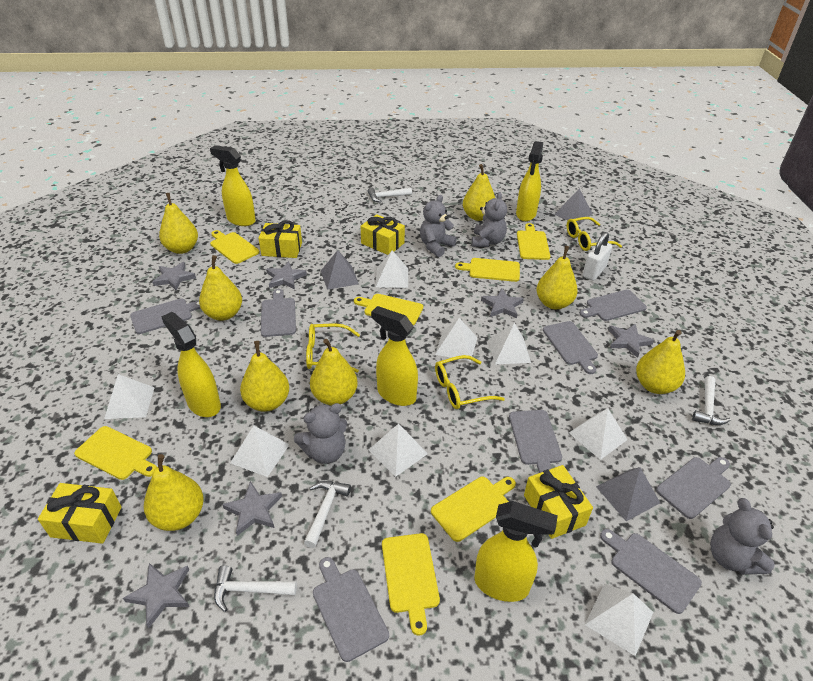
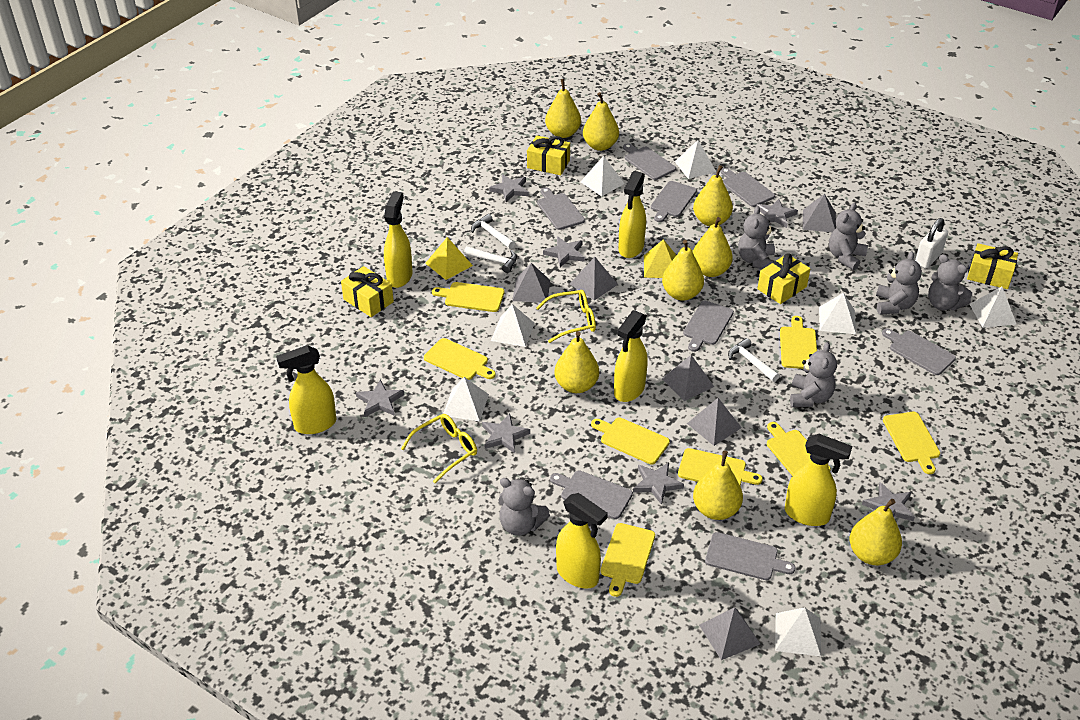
grey pyramid: [321,250,359,290] [554,189,593,225] [596,467,660,521] = 3 -> [512,263,550,303] [570,257,618,300] [662,355,714,401] [687,398,742,446] [699,607,760,660] [803,194,836,232] = 6
grey star: [123,563,189,628] [152,262,196,291] [222,481,282,536] [266,261,307,289] [481,288,524,318] [608,324,654,358] = 6 -> [356,380,404,417] [482,413,530,453] [489,174,529,202] [543,236,585,267] [633,462,684,505] [756,199,798,228] [862,482,915,521] = 7
grey teddy bear: [294,403,347,464] [420,195,457,257] [472,192,507,247] [710,498,775,575] = 4 -> [498,478,550,536] [738,206,775,269] [790,342,837,407] [829,203,868,271] [876,251,922,315] [928,254,972,310] = 6
white hammer: [214,565,297,612] [304,481,351,548] [368,188,412,203] [692,376,731,425] = 4 -> [464,246,517,273] [471,214,515,249] [728,338,780,382] = 3
white pyramid: [104,374,155,419] [230,426,289,477] [369,423,428,477] [376,250,408,288] [435,318,477,361] [489,323,531,364] [569,408,628,460] [585,583,653,656] = 8 -> [443,377,489,422] [491,304,535,347] [581,156,625,196] [675,140,716,179] [775,607,821,656] [819,293,856,334] [969,287,1017,328] = 7
yellow cutting board: [74,426,157,480] [210,230,260,264] [354,294,423,325] [382,533,440,635] [431,477,516,542] [455,258,520,282] [517,223,550,260] = 7 -> [424,338,496,380] [432,282,505,312] [591,418,670,464] [601,523,655,597] [678,448,763,486] [767,422,831,476] [780,316,817,369] [883,412,940,474] = 8
yellow glasses: [306,324,360,373] [435,355,505,409] [567,217,622,251] = 3 -> [401,414,477,483] [536,290,596,343] = 2
yellow pyramid: none = 0 -> [425,237,473,280] [644,239,676,278] = 2
yellow spray bottle: [161,312,221,417] [210,145,256,226] [371,306,418,406] [474,501,558,602] [516,141,543,221] = 5 -> [276,345,336,434] [384,191,412,288] [556,493,608,589] [614,310,648,402] [618,171,646,258] [785,434,852,526] = 6

